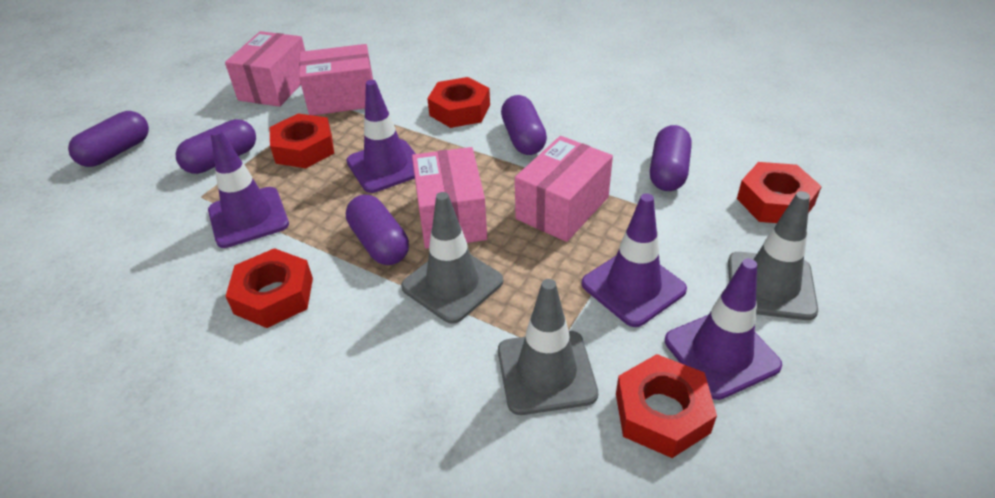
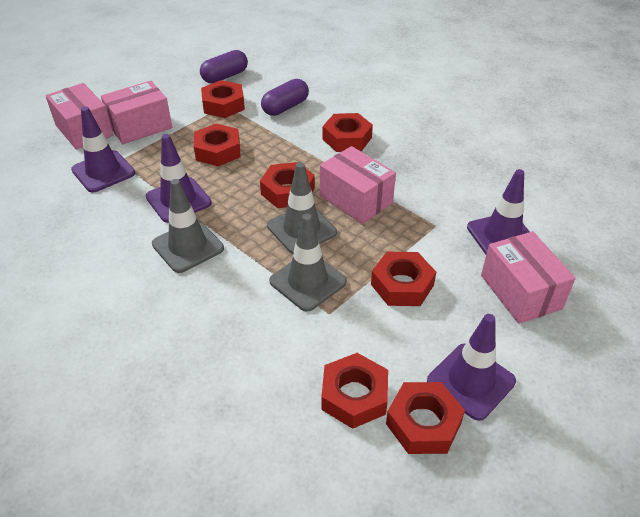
purple capsule: [68,111,149,167] [176,119,256,174] [346,195,409,265] [501,95,547,155] [650,125,692,191] = 5 -> [200,50,248,83] [261,79,309,116] = 2
red nut: [226,248,313,328] [270,113,334,168] [427,77,490,128] [616,354,717,458] [737,162,822,223] = 5 -> [194,123,241,167] [201,80,245,118] [260,162,315,208] [321,353,388,429] [323,113,373,152] [371,252,436,306] [386,382,465,454] = 7

